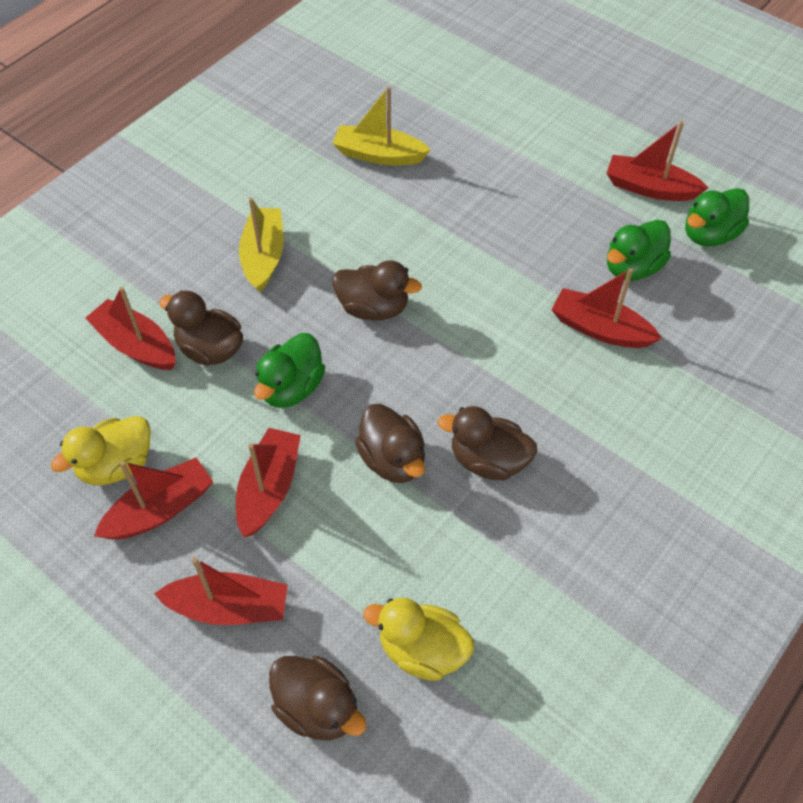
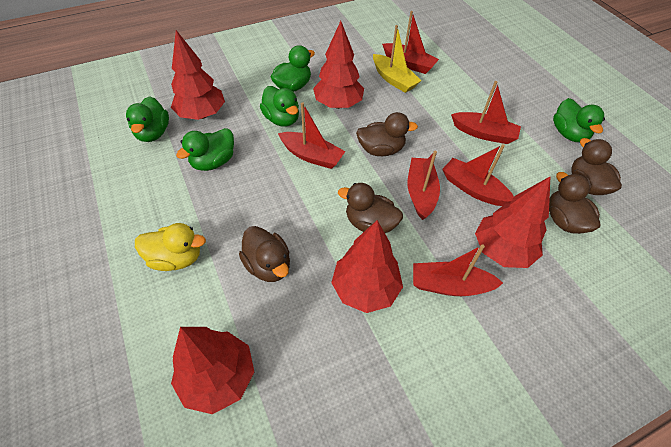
green duck: [254,333,325,408] [607,220,671,281] [685,188,749,246] = 3 -> [126,96,169,142] [176,128,234,171] [260,86,299,127] [271,45,315,92] [553,98,605,142] = 5
red tree: none = 0 -> [171,30,225,120] [171,327,254,414] [313,21,364,109] [331,220,403,313] [475,176,551,268] = 5
yellow boat: [239,197,284,293] [333,86,431,165] = 2 -> [373,25,421,93] = 1
yellow duck: [51,416,151,485] [363,598,474,681] = 2 -> [135,223,206,271] = 1

